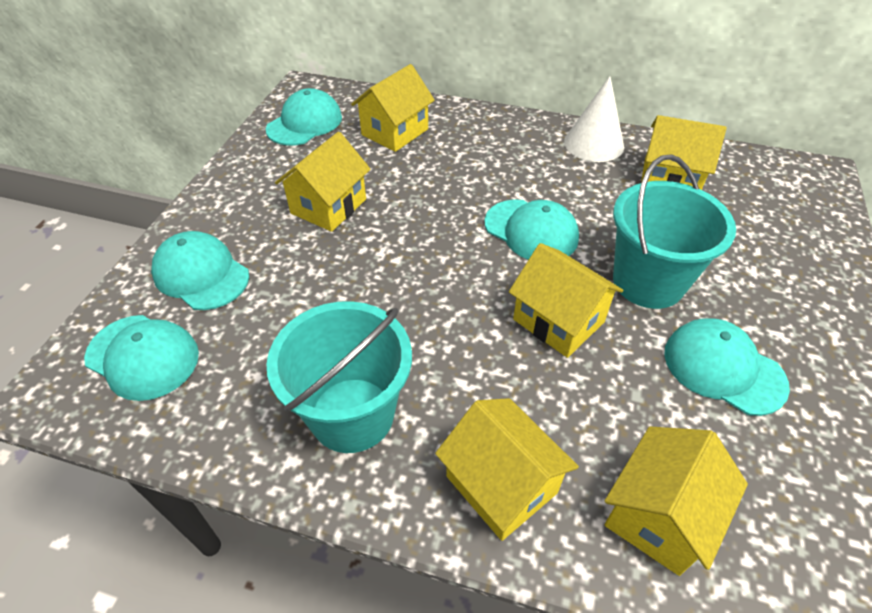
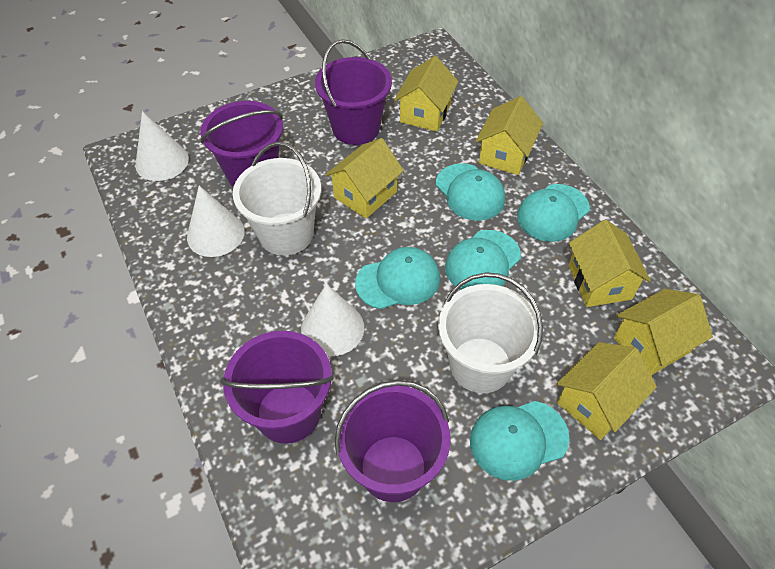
purple bucket: none = 0 -> [200,101,283,187] [220,331,334,444] [315,39,392,145] [335,380,451,502] = 4
turquoise bucket: [267,301,412,453] [613,154,736,309] = 2 -> none = 0
white bucket: none = 0 -> [233,142,321,256] [438,272,543,393] = 2
white cone: [564,76,624,162] = 1 -> [136,111,189,181] [187,186,244,257] [301,284,364,356] = 3

